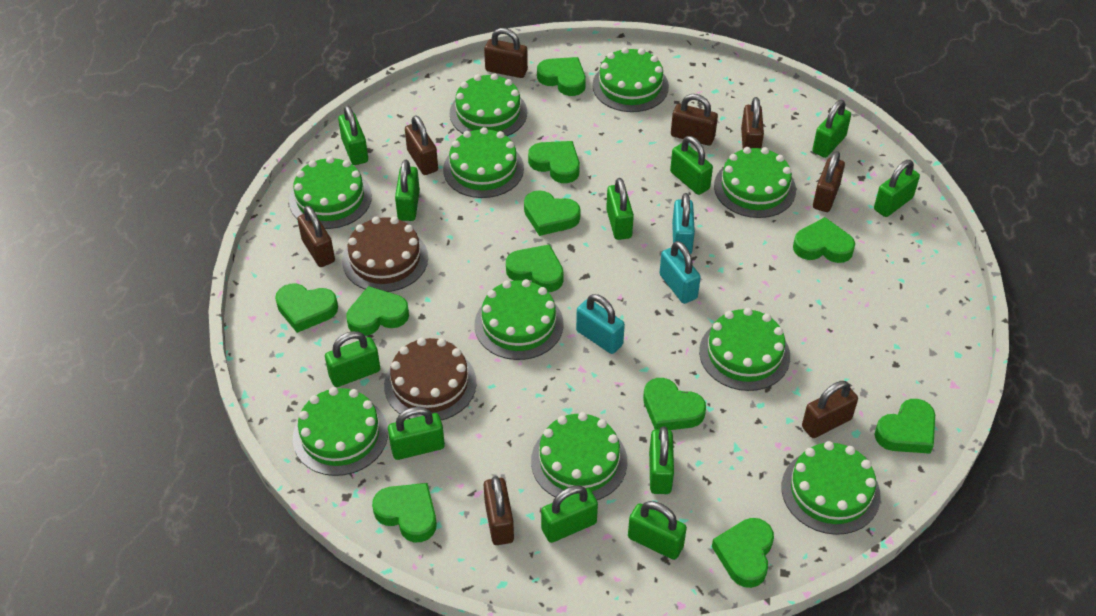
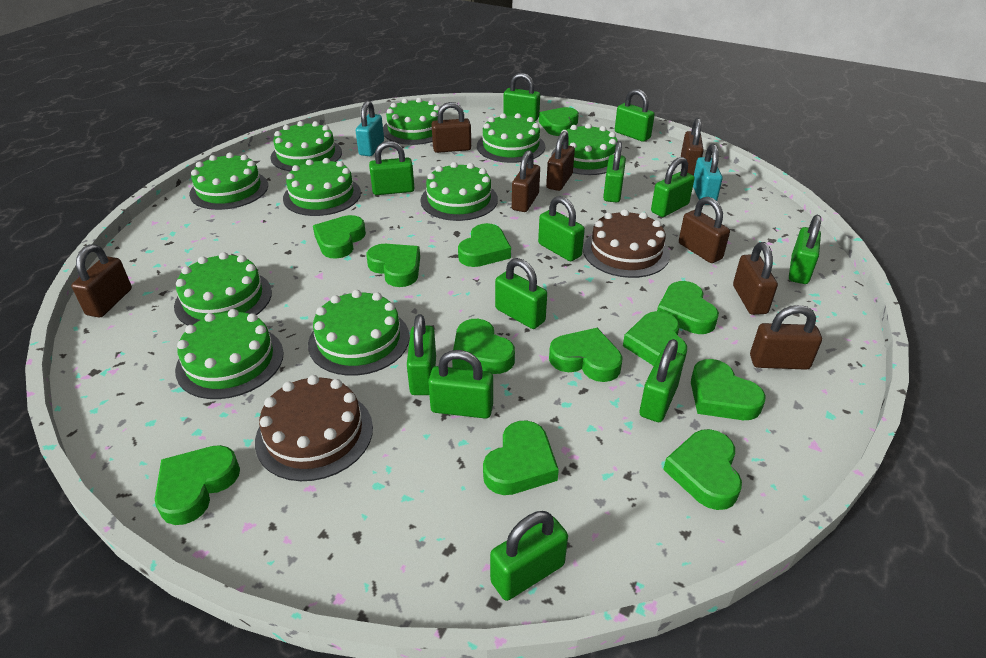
green heart: [275,284,338,333] [346,286,409,336] [372,483,437,542] [506,244,564,292] [524,190,581,236] [528,141,580,183] [537,57,586,96] [643,378,706,430] [712,518,774,588] [793,217,855,263] [874,399,935,454] = 11 -> [155,445,240,525] [313,215,366,259] [367,244,420,287] [452,319,515,374] [458,223,511,267] [483,420,559,495] [539,107,579,136] [549,328,623,382] [623,311,687,366] [657,281,719,334] [663,429,742,510] [691,359,766,420] = 12
green padlock: [325,331,380,387] [338,105,368,165] [388,407,445,460] [395,160,420,221] [541,485,598,543] [606,178,634,240] [628,501,687,560] [649,427,674,494] [670,136,713,195] [812,100,851,158] [874,160,920,217] = 11 -> [369,141,414,195] [407,314,436,395] [428,350,493,419] [490,511,568,601] [495,258,547,329] [503,73,540,121] [538,196,585,261] [603,141,626,202] [615,89,655,142] [639,339,684,422] [651,157,694,217] [789,215,821,284] = 12
turquoise padlock: [576,294,625,354] [659,241,701,304] [672,193,695,255] = 3 -> [356,100,384,156] [693,144,723,205] = 2

